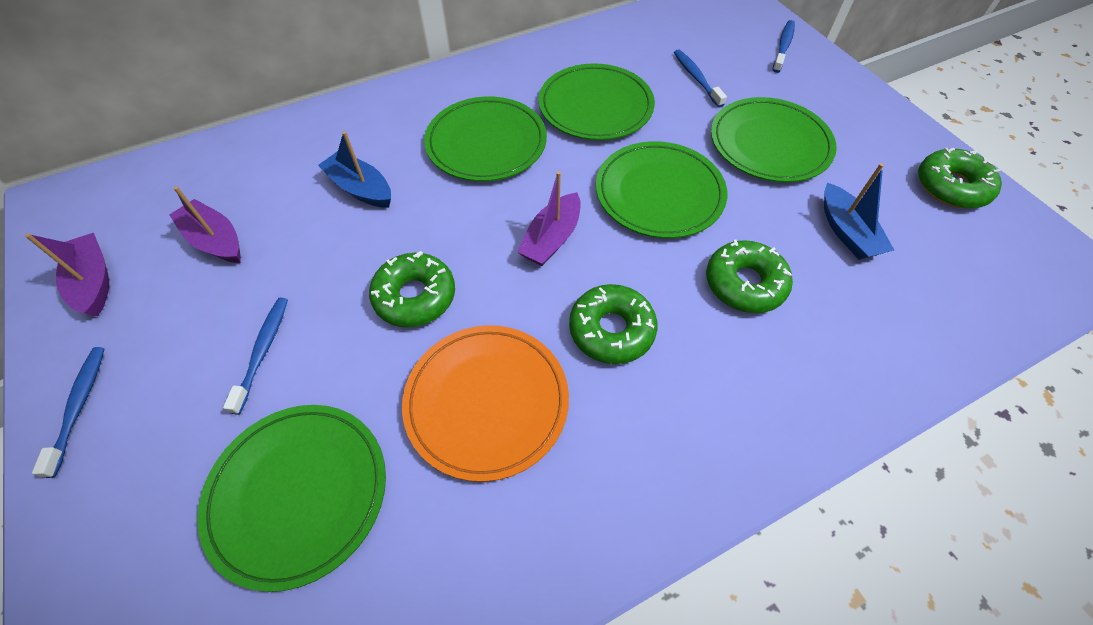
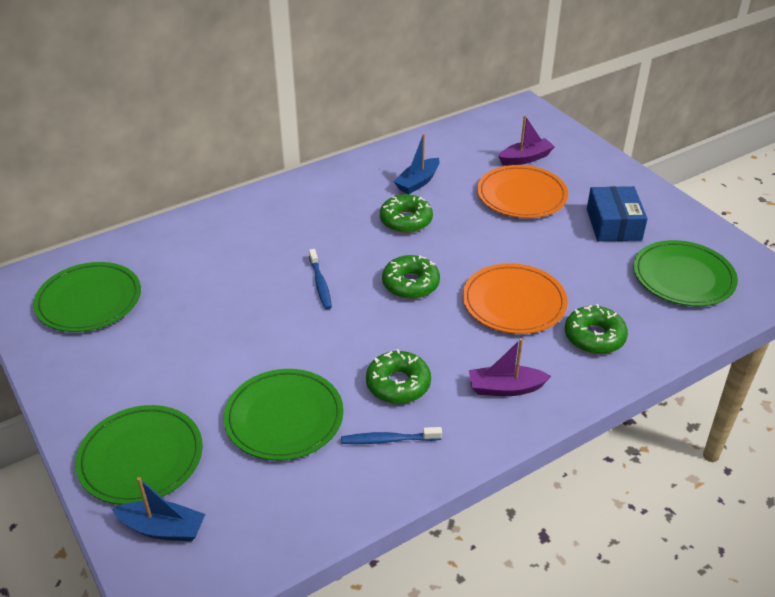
blue box: none = 0 -> [587,186,648,241] = 1
blue toothbrush: [32,347,105,478] [223,298,288,415] [674,49,727,107] [772,20,795,73] = 4 -> [309,249,332,309] [341,427,442,444] = 2
green plate: [197,405,386,592] [424,96,547,181] [539,63,655,140] [596,141,727,238] [711,97,837,182] = 5 -> [33,262,141,332] [75,405,203,505] [224,369,344,461] [633,240,738,306] = 4
orange plate: [402,325,569,482] = 1 -> [463,263,568,334] [477,165,568,218] = 2
purple boat: [25,233,109,316] [169,186,241,263] [517,171,581,266] = 3 -> [469,338,551,396] [498,115,555,166] = 2

